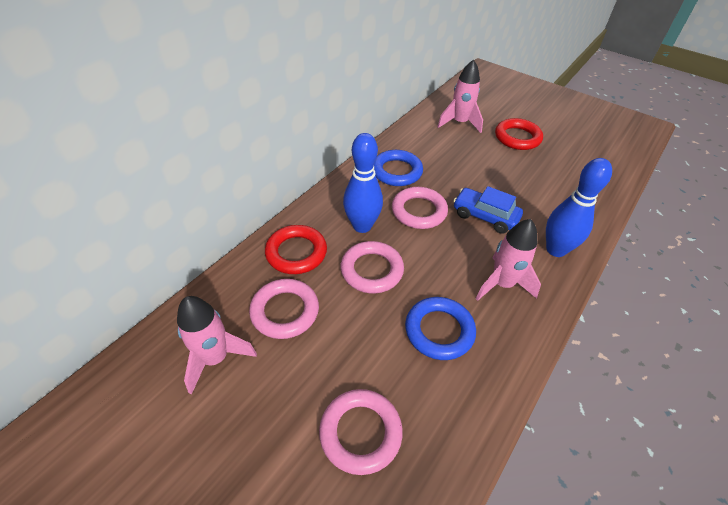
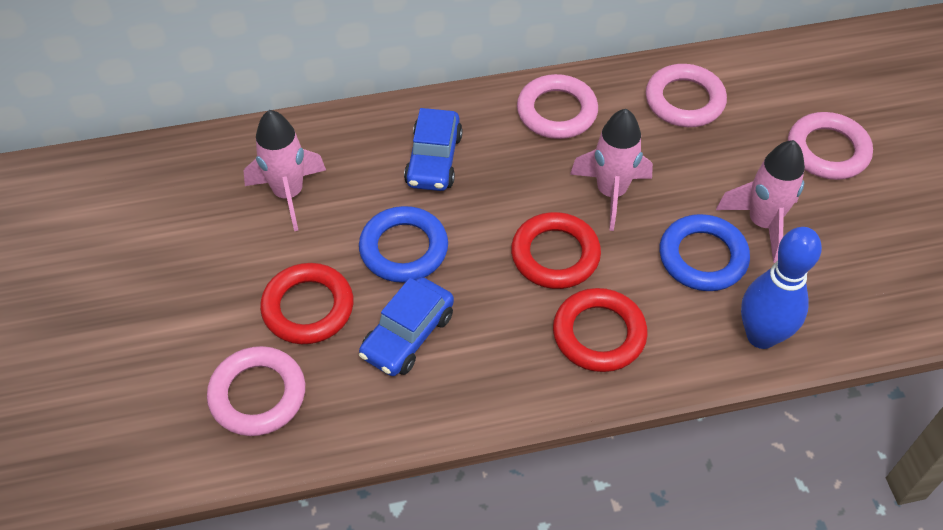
blue bowling pin: [343,133,383,233] [546,158,612,257] = 2 -> [741,227,822,349] = 1
blue car: [453,186,523,234] = 1 -> [359,277,454,376] [404,108,463,191] = 2
red ring: [265,225,327,274] [495,118,543,150] = 2 -> [260,263,353,344] [511,212,601,289] [553,288,648,372] = 3

